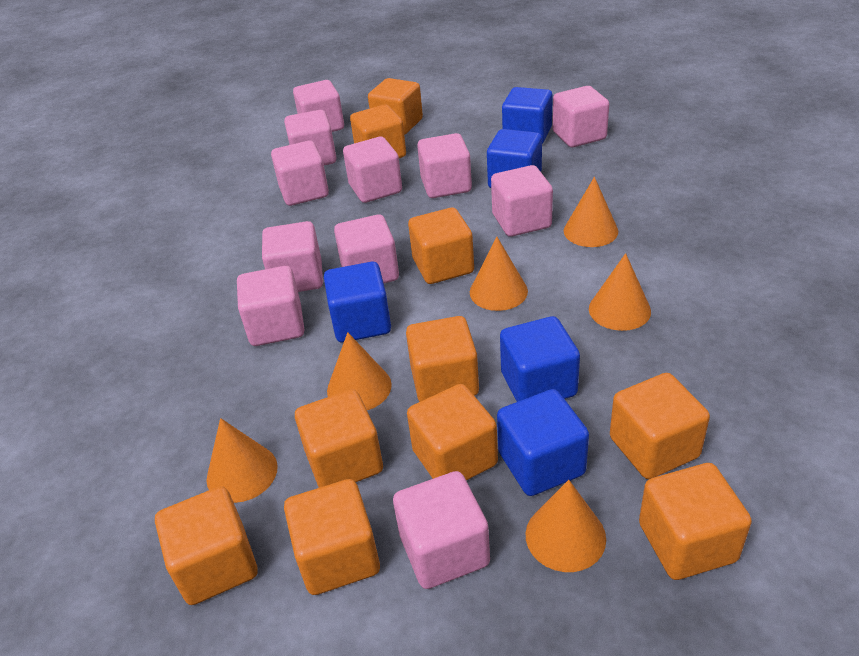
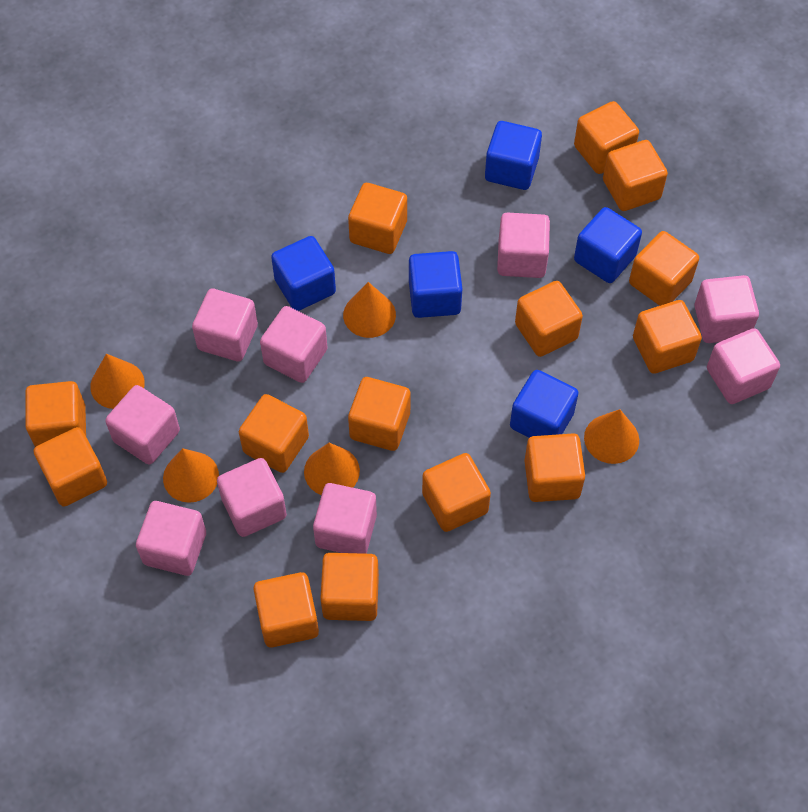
orange cone: [206,418,278,503] [327,332,392,410] [470,237,528,311] [525,480,606,572] [564,177,618,247] [589,253,651,331] = 6 -> [90,354,145,409] [163,448,219,503] [304,443,360,495] [343,282,396,338] [584,409,639,464] = 5
orange cube: [155,486,258,605] [284,479,380,595] [295,389,383,488] [350,105,406,158] [368,78,423,135] [406,316,479,402] [407,384,498,480] [408,208,474,284] [610,373,710,479] [639,463,752,580] = 10 -> [25,381,86,447] [34,427,107,507] [239,394,309,473] [253,572,319,647] [320,553,379,621] [348,183,407,254] [348,377,411,451] [422,453,491,532] [515,281,583,357] [524,433,585,502] [574,101,639,174] [603,140,668,211] [629,231,699,306] [633,300,702,374] = 14
pink cube: [237,266,305,346] [262,221,323,292] [271,141,329,206] [284,110,337,165] [293,80,344,132] [334,214,399,283] [343,137,402,203] [393,471,490,589] [417,133,472,198] [491,165,553,237] [552,86,609,147] = 11 -> [105,385,180,465] [136,501,206,576] [192,289,258,361] [217,458,287,537] [260,306,328,383] [313,483,377,554] [497,213,550,278] [694,275,759,343] [707,328,780,404] = 9

